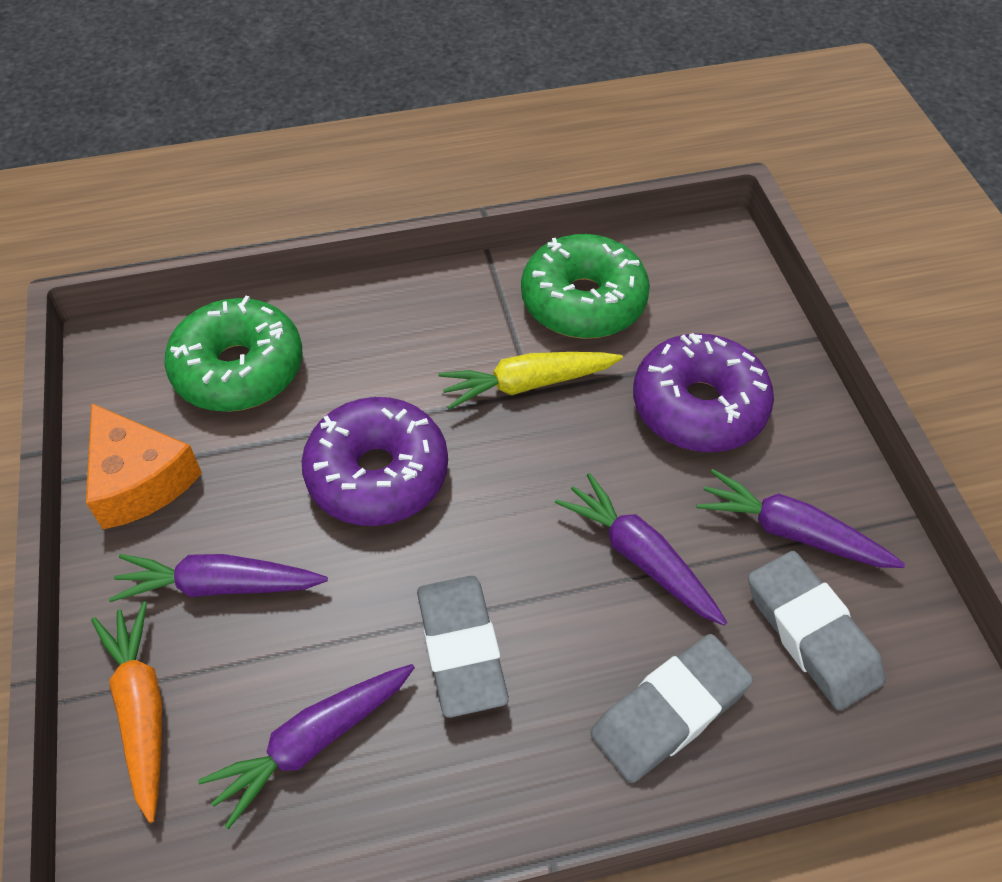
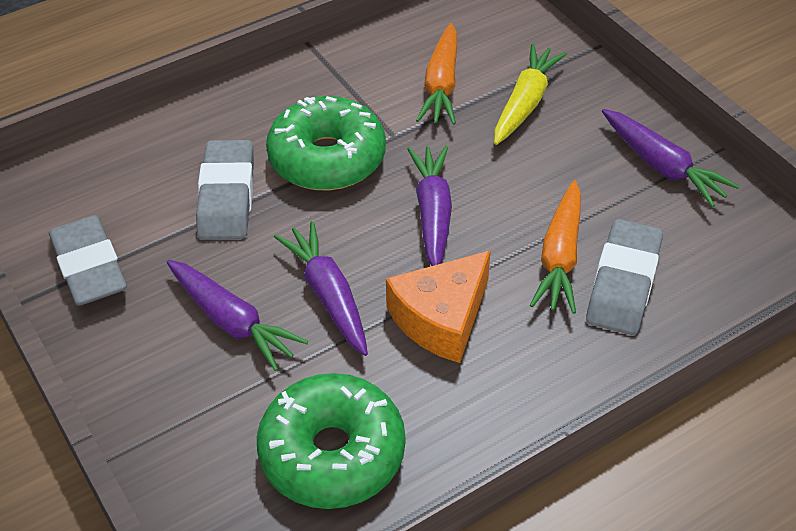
orange carrot: [91,602,162,823] = 1 -> [416,23,457,125] [530,180,581,314] = 2
purple donut: [301,397,448,526] [633,333,774,452] = 2 -> none = 0

